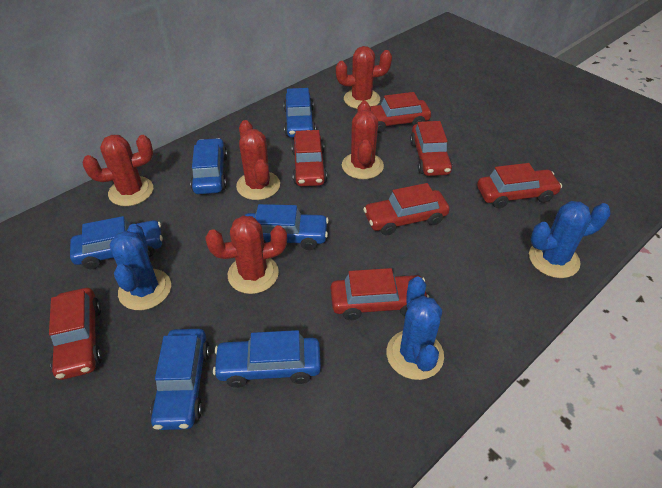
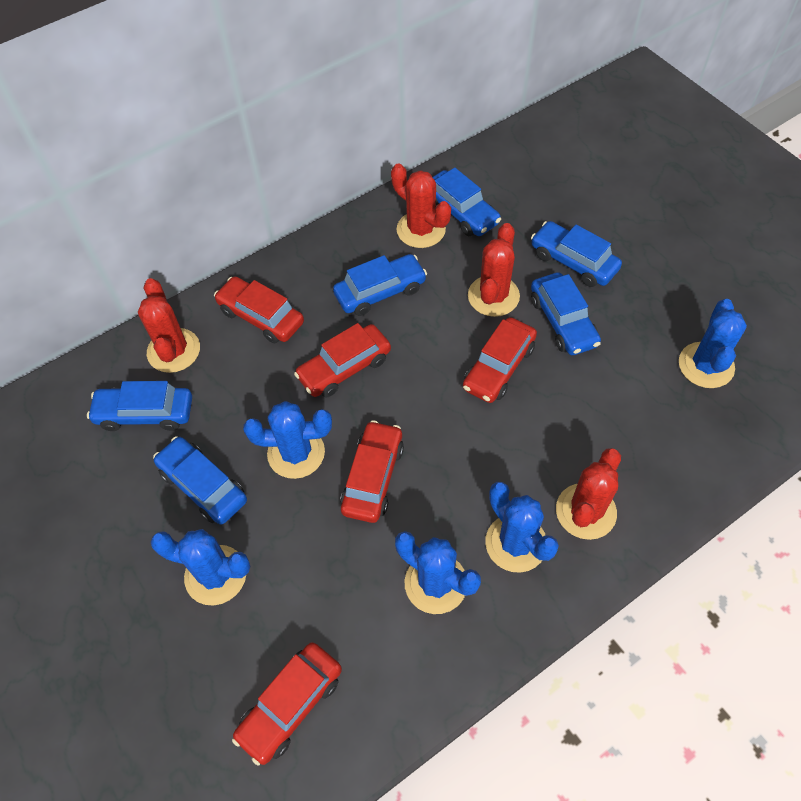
blue cactus: [110,224,171,310] [386,277,444,380] [529,201,611,278] = 3 -> [151,529,250,606] [243,401,332,479] [395,531,481,614] [485,482,559,573] [679,299,747,388] = 5
red cactus: [83,135,153,206] [205,216,287,294] [236,120,280,200] [336,46,392,109] [342,101,384,179] = 5 -> [138,278,200,373] [391,163,451,248] [468,223,520,317] [556,448,621,540] = 4
red car: [49,288,102,380] [292,130,327,186] [331,268,429,320] [363,183,450,235] [370,92,431,133] [410,121,452,176] [477,163,562,208] = 7 -> [214,277,304,343] [232,643,342,765] [294,323,391,398] [340,420,404,523] [463,317,537,403] = 5

